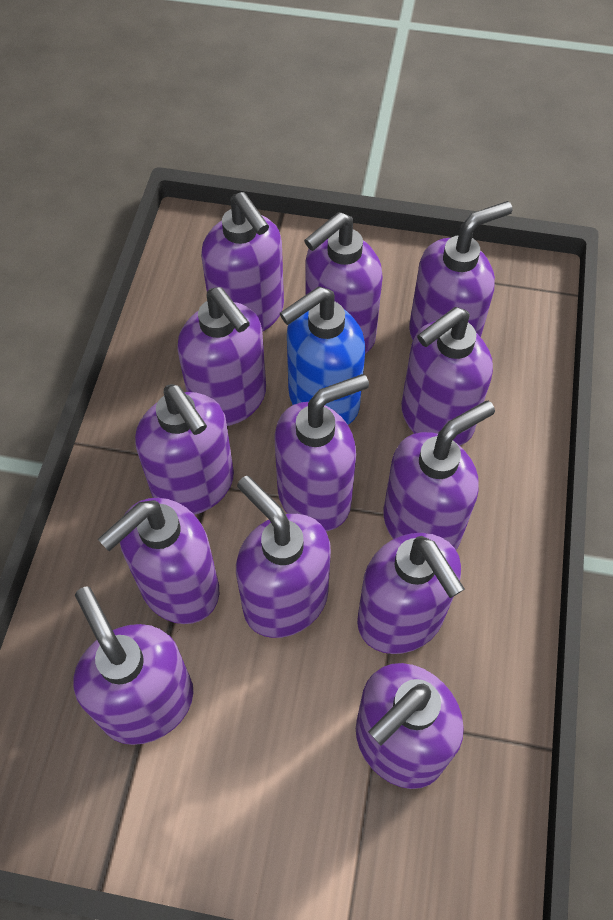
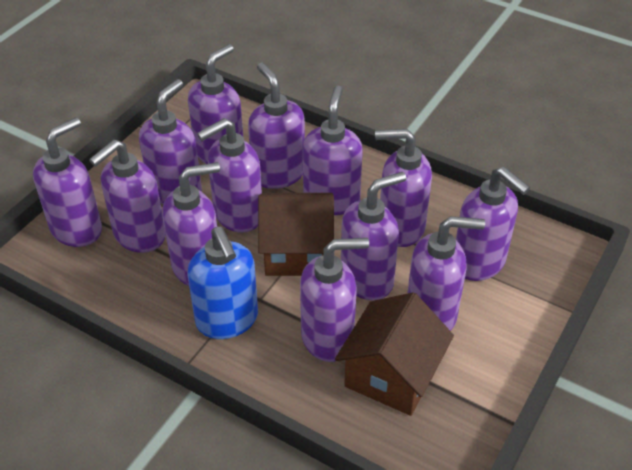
brown house: none = 0 -> [258,193,334,276] [335,292,454,416] = 2

